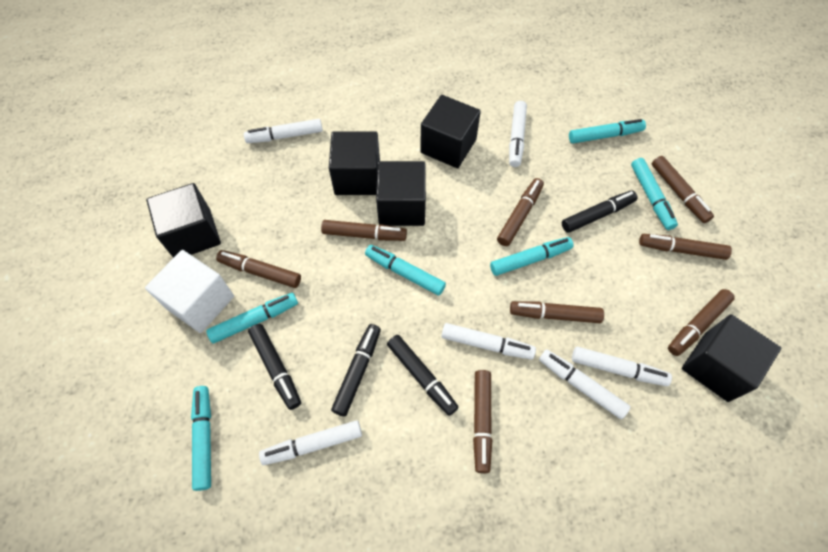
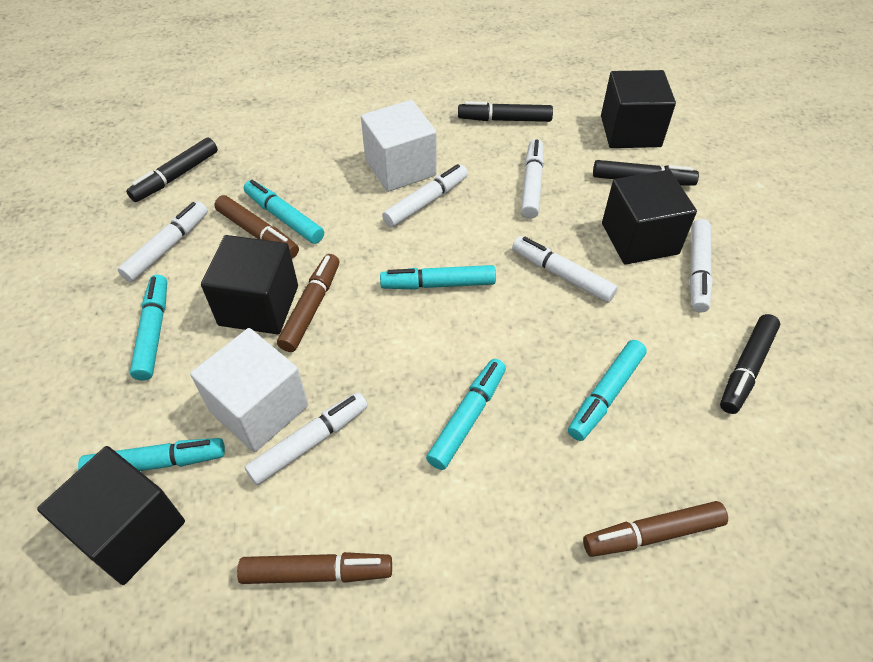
black cube: [146,183,221,258] [329,131,380,195] [376,161,426,226] [420,95,481,168] [682,314,781,402] = 5 -> [37,446,185,585] [201,235,298,334] [601,70,676,148] [602,170,697,265] = 4
brown marker: [216,250,301,288] [321,220,407,241] [473,370,492,473] [497,178,544,246] [510,301,604,323] [639,234,732,260] [652,156,714,223] [668,289,735,356] = 8 -> [214,195,299,258] [237,552,392,584] [277,254,339,352] [583,501,728,557] = 4
white cube: [145,250,234,333] = 1 -> [190,328,308,452] [361,100,437,192] = 2

